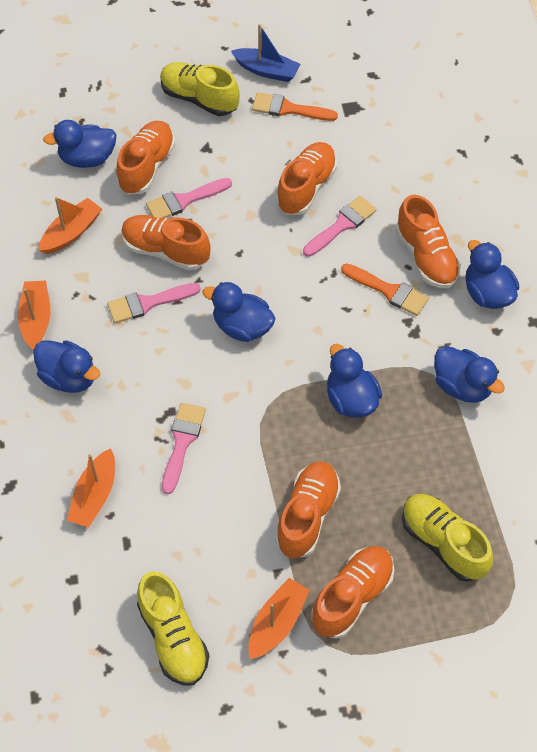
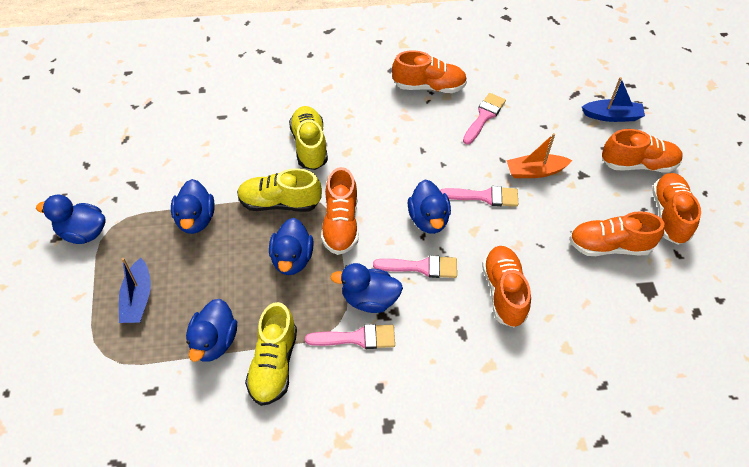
blue boat: [231,24,301,82] = 1 -> [119,258,151,323] [582,77,645,122] = 2
orange boat: [18,281,50,350] [39,197,102,254] [67,448,115,528] [248,578,310,659] = 4 -> [506,133,572,178] = 1
orange brush: [252,92,338,121] [341,263,429,316] = 2 -> none = 0

